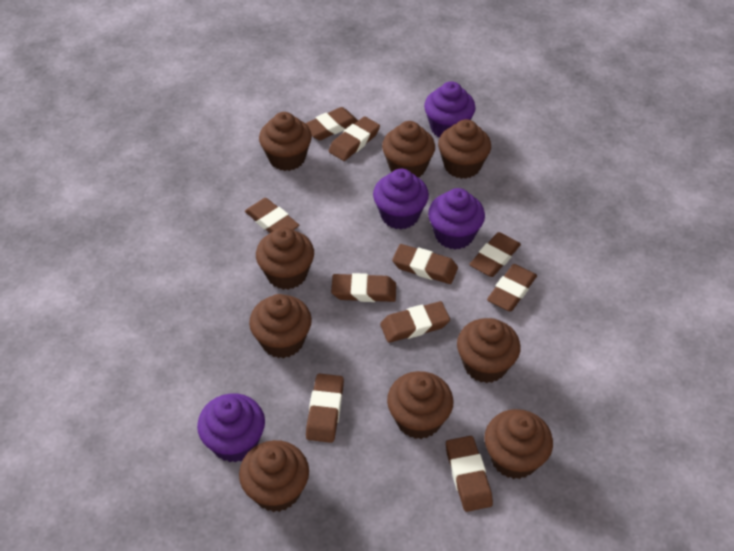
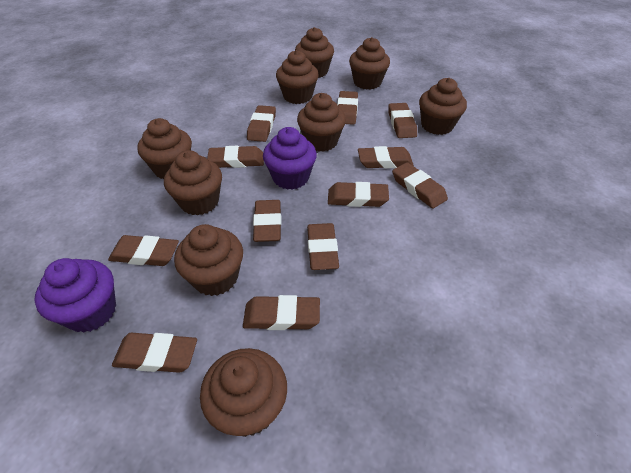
brown eraser: [245,198,299,233] [305,107,358,140] [306,374,344,443] [329,116,380,161] [331,273,396,302] [380,301,450,343] [392,244,458,284] [446,436,493,512] [469,232,521,277] [487,264,537,312] = 10 -> [108,235,179,266] [112,333,197,373] [207,146,264,168] [243,295,320,330] [247,105,276,142] [253,200,281,242] [307,223,339,270] [328,182,389,207] [337,91,358,125] [358,146,414,169] [388,103,417,138] [392,162,448,208] = 12
purple cupcake: [197,393,265,463] [373,169,429,230] [424,81,476,137] [428,188,485,249] = 4 -> [35,258,116,333] [263,127,317,190] = 2

